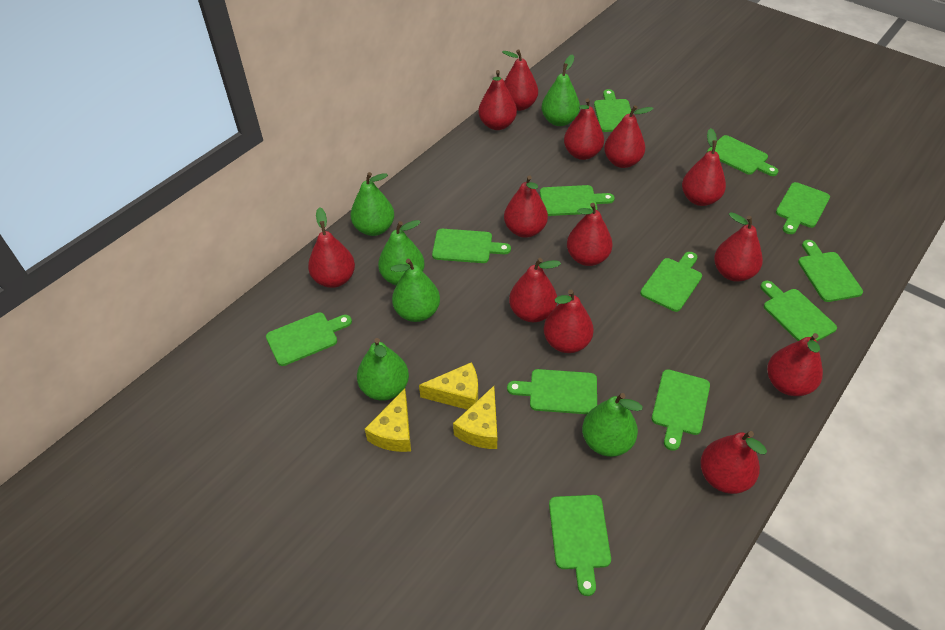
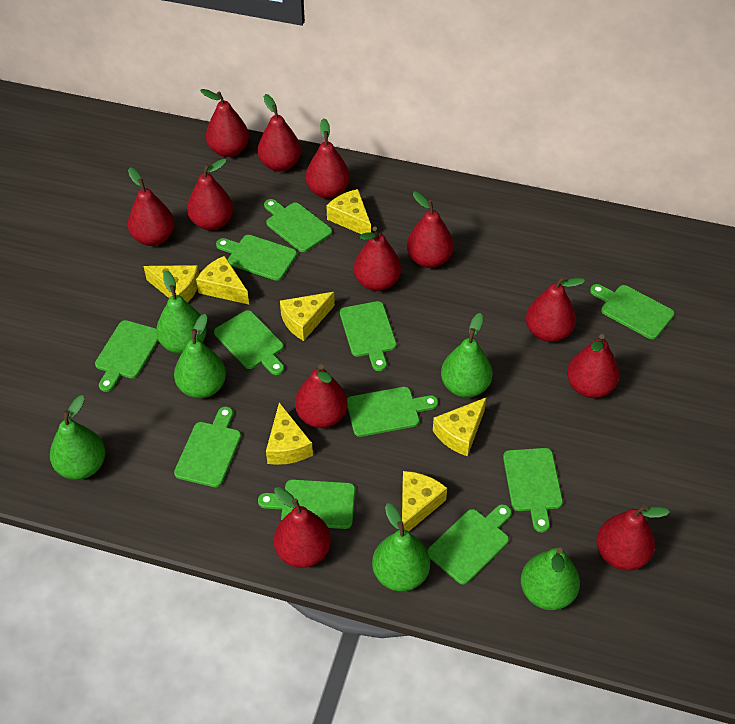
green cutting board: [266,312,352,366] [432,229,511,263] [507,369,597,414] [540,185,615,216] [549,495,611,596] [594,89,631,132] [640,252,702,312] [652,369,710,451] [707,135,778,176] [760,281,837,341] [776,182,830,234] [798,240,863,302] = 12 -> [95,320,158,392] [174,407,241,487] [214,310,284,375] [216,235,297,281] [258,479,355,529] [264,199,332,252] [340,301,397,371] [347,387,438,437] [427,504,512,585] [503,448,563,532] [590,284,675,339] = 11
red pear: [308,207,355,288] [478,70,517,130] [502,50,538,111] [504,175,548,238] [509,258,561,322] [544,290,594,353] [564,98,604,160] [567,203,613,266] [604,105,654,168] [682,128,726,206] [700,431,767,494] [714,212,763,282] [767,333,823,396] = 13 -> [128,167,175,246] [187,159,233,230] [200,89,249,157] [258,94,301,171] [274,487,331,568] [295,364,347,428] [305,118,350,199] [354,227,401,291] [407,191,454,268] [526,276,585,342] [567,334,619,398] [596,505,670,571] = 12
yellow cheese: [365,388,411,452] [419,362,478,410] [453,386,497,449] = 3 -> [144,265,199,303] [196,256,249,305] [266,402,313,465] [280,292,335,341] [326,189,371,234] [402,471,447,532] [433,397,487,456] = 7

